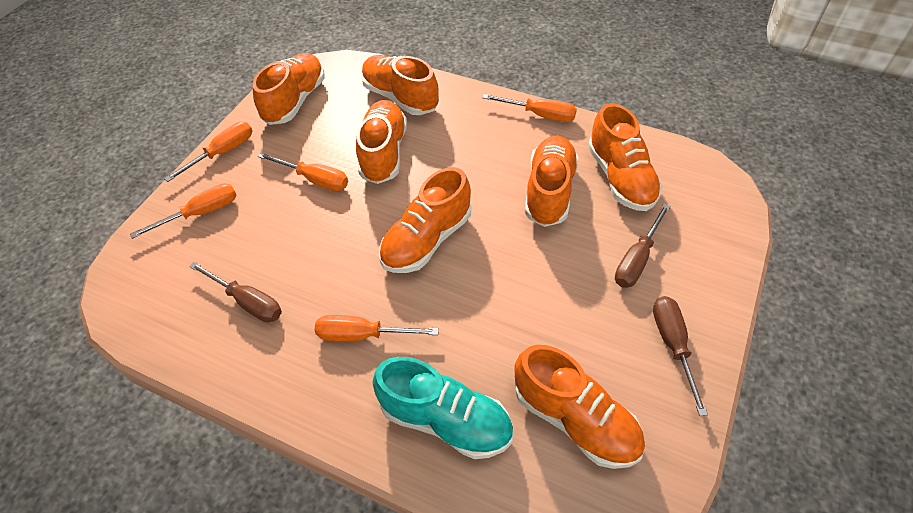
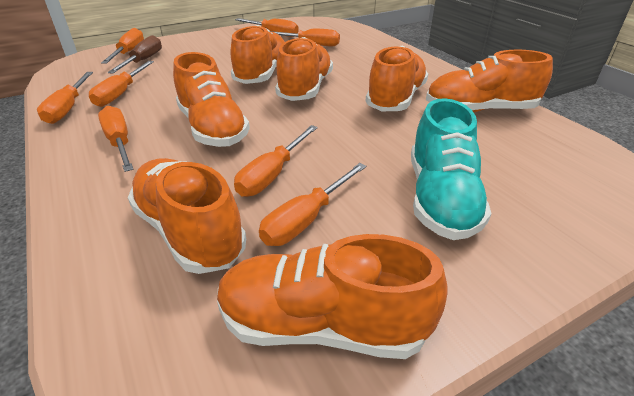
brown screwdriver: [189,262,282,323] [615,204,670,288] [653,296,708,416] = 3 -> [108,35,162,74] = 1
orange screwdriver: [130,183,237,239] [164,122,252,182] [258,152,348,191] [315,315,439,341] [482,94,577,122] = 5 -> [37,72,93,124] [89,61,154,107] [98,106,134,172] [101,28,144,64] [234,125,318,197] [235,18,299,37] [259,163,366,246] [270,29,340,46] = 8

